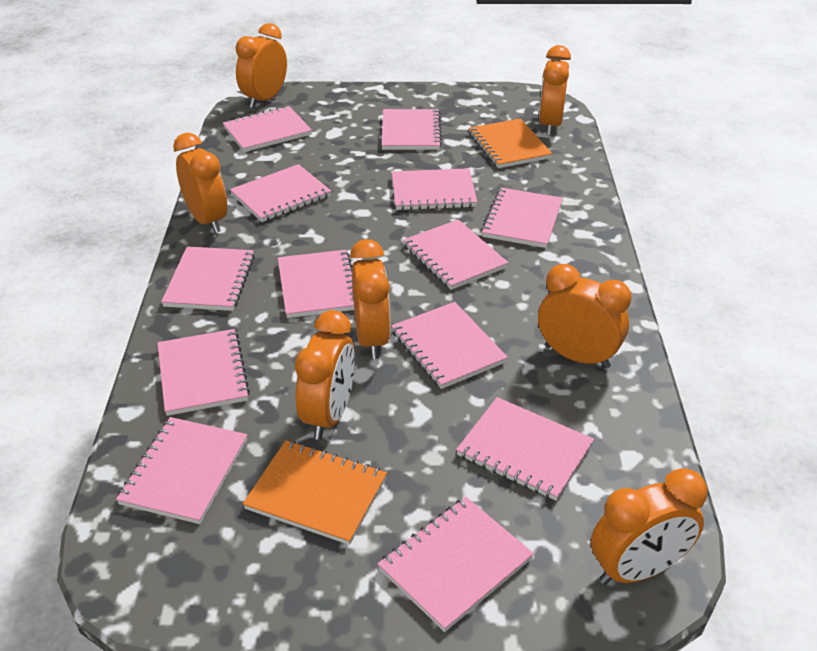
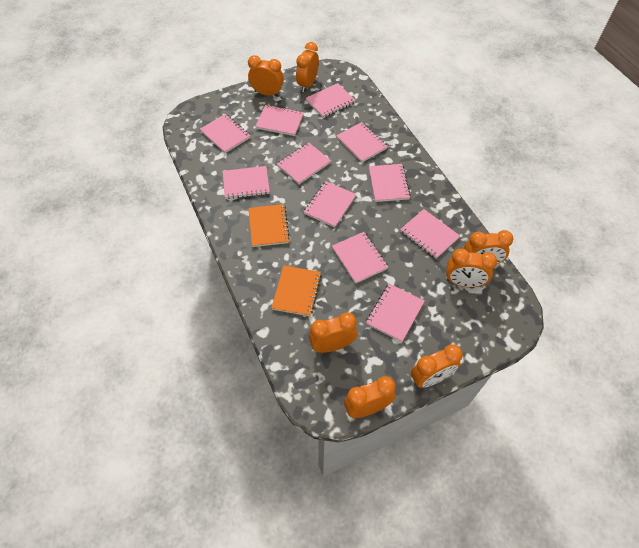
pink notebook: [116,417,247,524] [158,329,250,416] [161,246,255,311] [223,106,312,152] [230,164,331,222] [278,250,354,318] [377,497,534,632] [382,109,442,150] [391,302,508,389] [392,168,477,210] [403,219,509,290] [456,397,594,501] [481,188,563,248] = 13 -> [200,114,251,153] [223,166,270,199] [255,105,304,136] [277,143,331,184] [304,181,356,228] [306,83,356,118] [332,232,388,284] [336,122,388,162] [366,284,424,342] [369,164,411,202] [400,209,460,259] = 11

